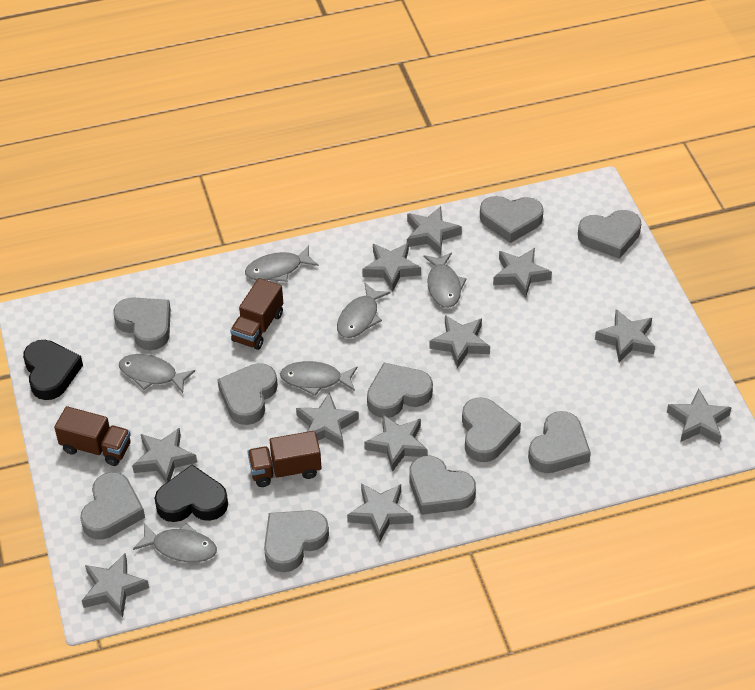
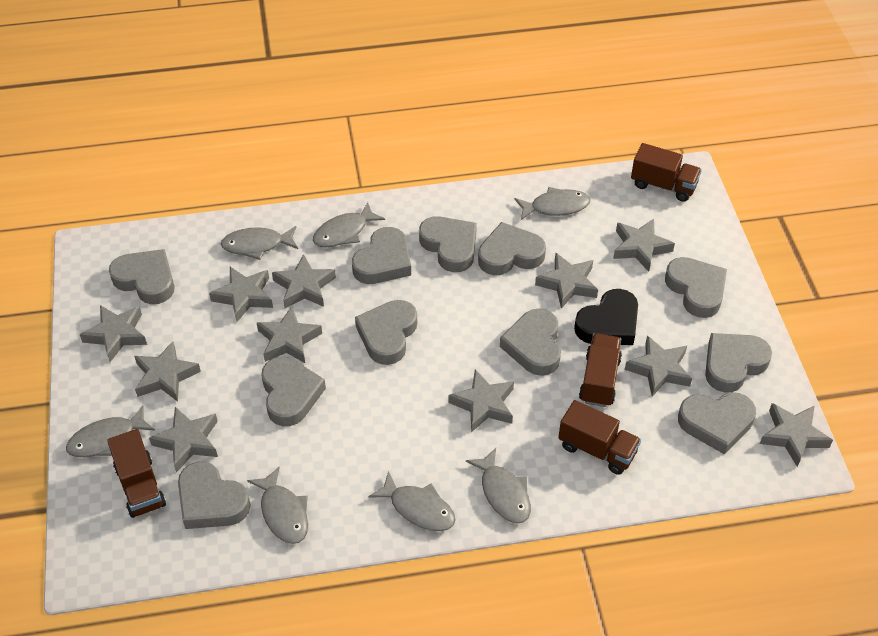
black heart: [23,340,83,400] [155,465,228,522] = 2 -> [574,289,638,345] = 1
brown truck: [54,406,131,466] [230,278,283,350] [247,431,321,487] = 3 -> [107,429,166,518] [558,400,641,475] [579,333,622,407] [631,143,702,202] = 4
grey fish: [119,354,195,393] [133,523,217,563] [245,245,319,282] [280,361,358,396] [337,283,390,338] [424,253,466,308] = 6 -> [66,405,155,457] [221,226,298,260] [247,467,308,544] [313,202,385,248] [369,471,455,531] [466,448,531,524] [514,187,590,220] = 7
grey heart: [80,472,145,540] [113,297,171,350] [217,363,278,425] [264,510,329,572] [367,363,433,418] [409,456,476,515] [462,397,521,462] [480,196,544,243] [528,411,591,473] [578,210,641,259] = 10 -> [109,249,174,304] [178,462,251,529] [261,357,326,426] [352,227,411,284] [355,300,417,365] [419,216,477,272] [478,222,546,275] [500,309,561,376] [665,257,727,318] [678,392,756,455] [705,333,772,393] = 11

